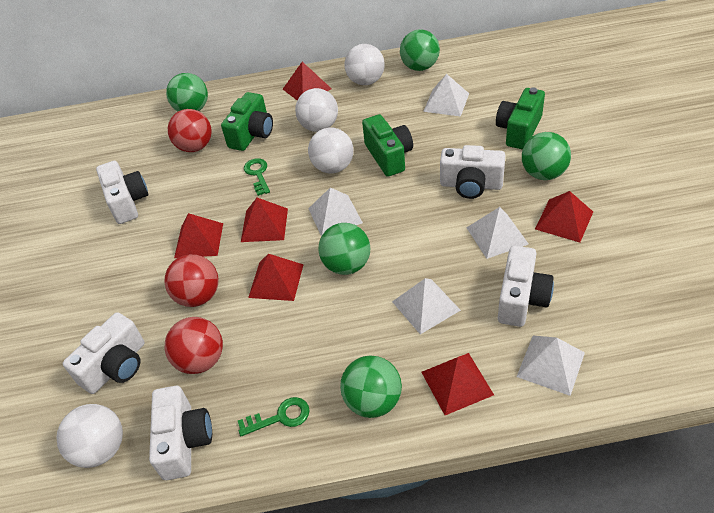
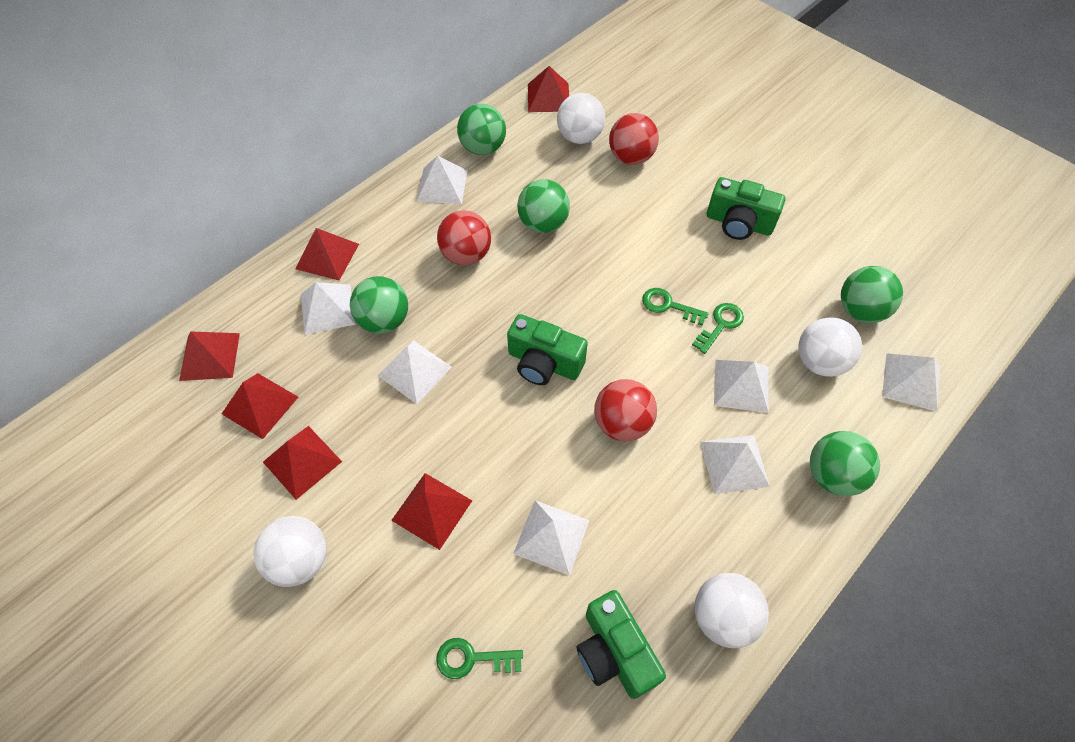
green key: [238,397,310,436] [244,158,270,196] = 2 -> [436,638,523,679] [642,288,709,326] [692,303,744,354] = 3
white camera: [63,312,145,394] [96,161,149,224] [149,386,212,480] [440,145,505,199] [498,246,554,327] = 5 -> none = 0
white pyramid: [308,187,363,236] [392,278,461,334] [423,74,469,117] [466,207,528,259] [517,336,585,396] = 5 -> [301,282,356,335] [378,340,452,404] [417,155,467,204] [513,500,590,576] [700,435,770,494] [714,360,769,413] [882,353,940,412] = 7

